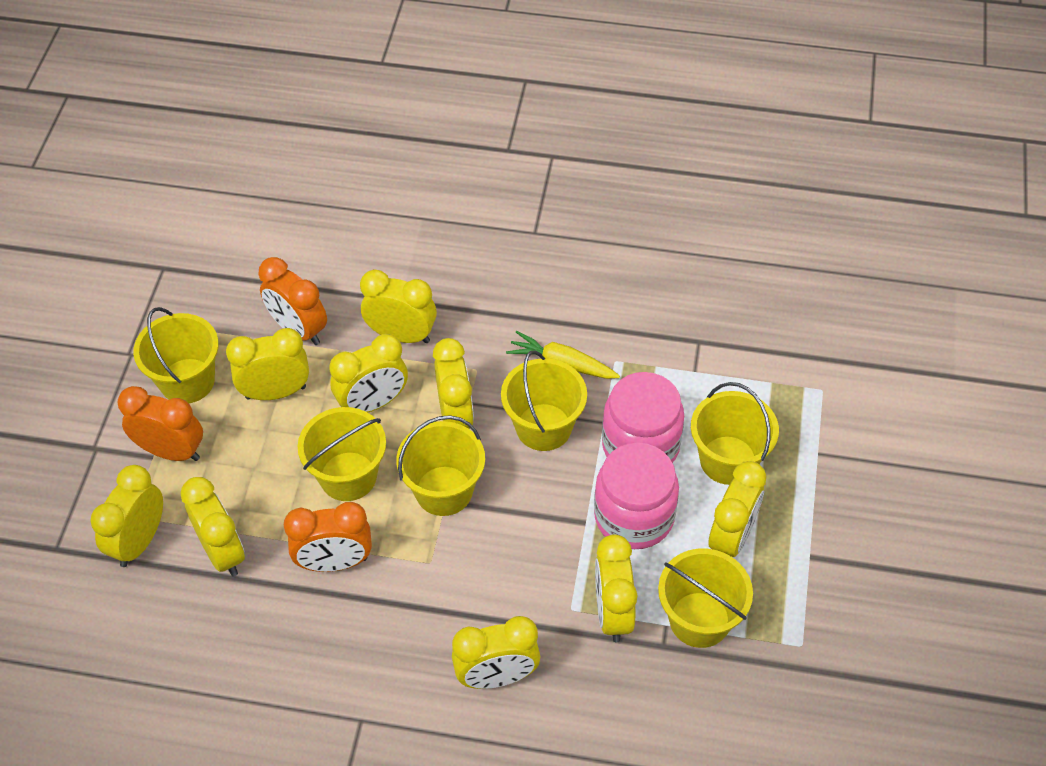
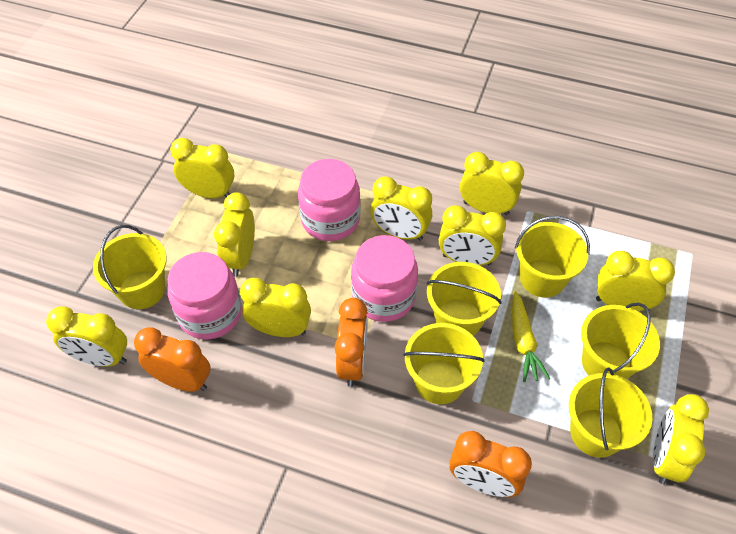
pink jar: [594,443,679,549] [602,372,684,463] = 2 -> [168,252,242,340] [298,159,361,241] [351,235,418,322] = 3

